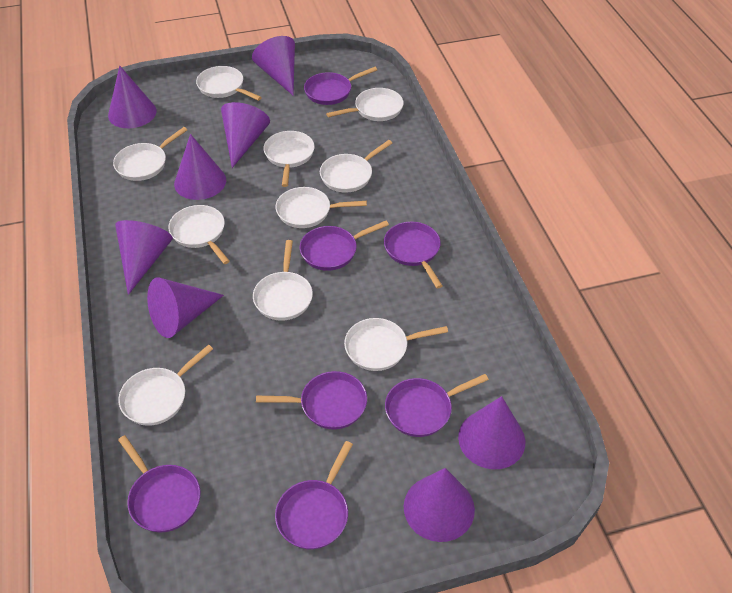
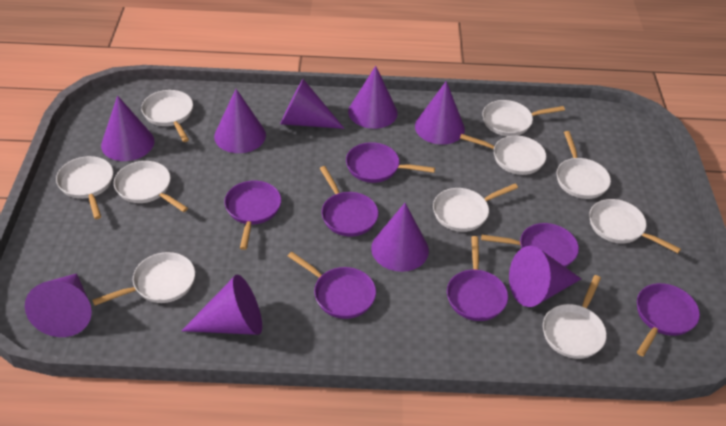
purple cone: [108,66,157,128] [115,220,173,295] [147,277,224,338] [174,134,226,200] [221,102,270,168] [252,36,295,95] [404,468,475,542] [458,396,525,469] = 8 -> [25,273,92,337] [101,95,155,161] [182,274,262,335] [214,89,266,153] [280,79,345,129] [348,66,398,129] [371,203,429,272] [415,81,465,145] [509,246,581,307] = 9

